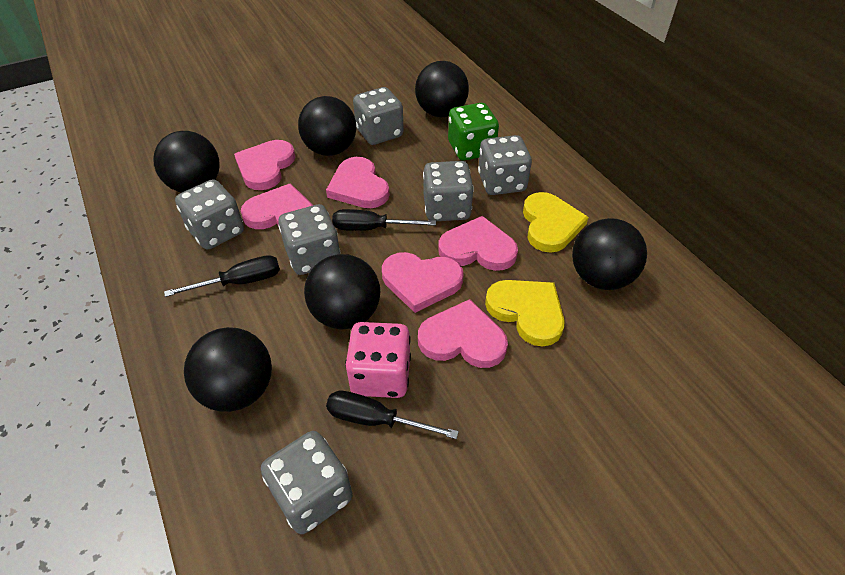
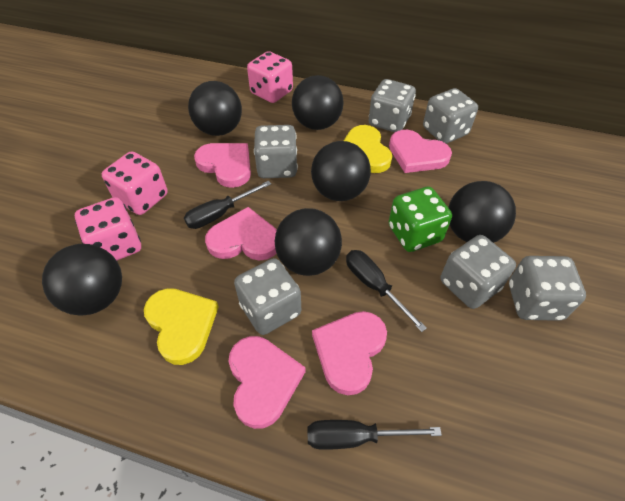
pink dice: [345,322,411,398] = 1 -> [75,197,141,260] [102,151,168,215] [247,51,293,103] = 3
pink heart: [234,140,295,190] [241,183,313,229] [326,157,389,208] [382,252,464,313] [418,299,508,368] [438,216,518,271] = 6 -> [194,143,251,188] [205,207,277,261] [228,336,306,429] [312,311,387,395] [389,130,452,173] = 5

